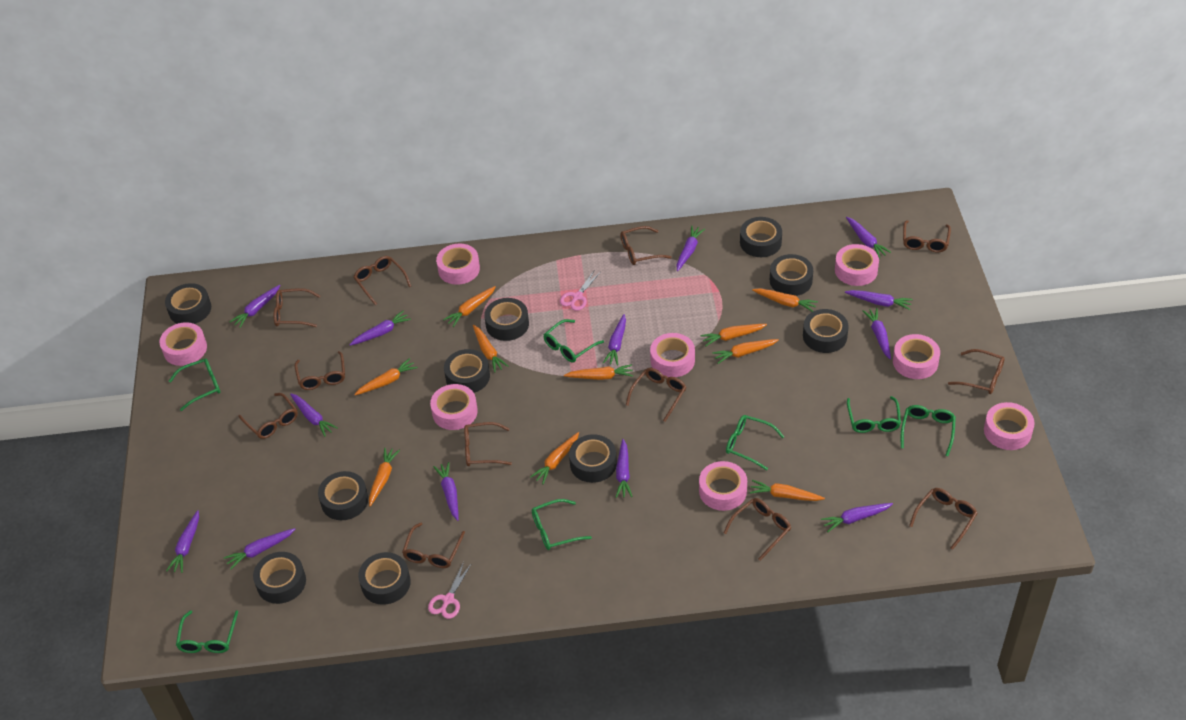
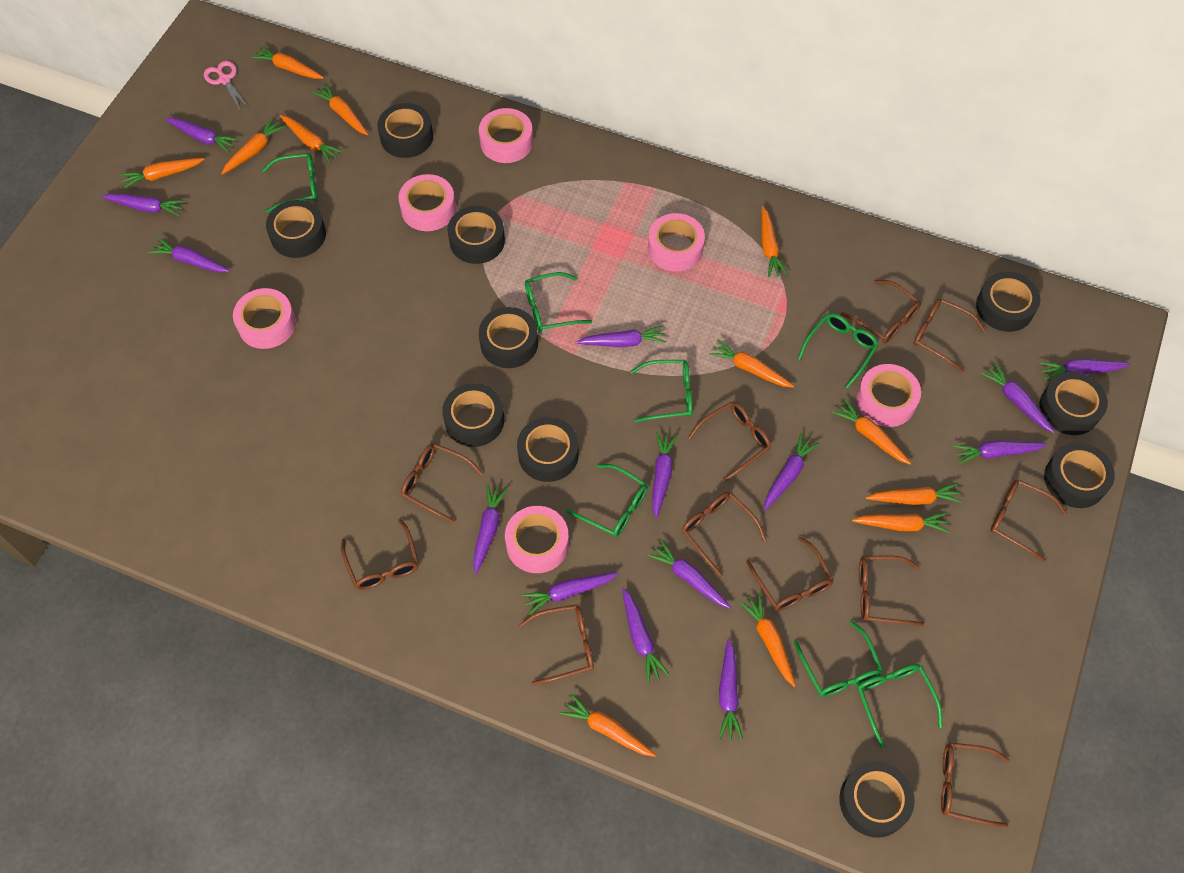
brown glasses: [238,393,298,439] [274,288,320,327] [294,351,345,390] [354,256,412,306] [402,522,465,568] [464,422,512,466] [620,226,671,265] [626,368,686,422] [724,498,791,561] [903,220,951,252] [909,488,978,550] [948,349,1005,394] = 12 -> [341,519,419,590] [401,443,483,523] [519,604,594,685] [681,492,767,577] [688,402,771,482] [746,537,834,611] [841,280,921,343] [859,556,924,626] [913,298,986,373] [941,742,1010,827] [990,479,1067,562] = 11
orange carrot: [354,358,418,395] [369,448,400,506] [443,286,496,327] [473,325,509,372] [530,432,579,484] [564,364,633,380] [700,324,767,346] [712,339,779,364] [750,480,825,501] [752,288,818,312] = 10 -> [120,158,204,189] [221,118,286,175] [251,46,324,79] [280,115,343,163] [312,83,368,135] [560,693,656,757] [709,339,794,388] [739,593,796,687] [761,206,788,277] [832,399,911,464] [852,512,950,533] [866,483,963,505] = 12
pink scissors: [428,562,472,619] [560,271,601,311] = 2 -> [204,61,249,110] = 1
pink tape: [159,322,207,366] [430,384,478,430] [436,243,480,285] [650,333,695,377] [699,461,747,511] [835,244,879,286] [893,334,940,379] [984,402,1035,450] = 8 -> [233,288,296,349] [398,174,456,231] [479,108,533,163] [505,506,569,573] [648,213,705,271] [856,364,921,427] = 6
purple carrot: [166,510,199,573] [224,528,295,570] [229,285,281,328] [290,394,337,437] [349,310,411,346] [433,462,459,521] [603,314,626,365] [616,439,633,498] [677,226,705,271] [821,503,893,532] [845,290,913,310] [846,217,891,258] [863,308,891,359] = 13 -> [102,194,186,216] [148,237,230,273] [165,118,239,153] [473,484,508,574] [521,572,619,615] [576,325,666,347] [622,588,670,683] [647,540,731,609] [652,432,677,518] [719,638,743,740] [764,433,820,511] [953,440,1047,464] [981,363,1055,433] [1039,358,1130,380] = 14

